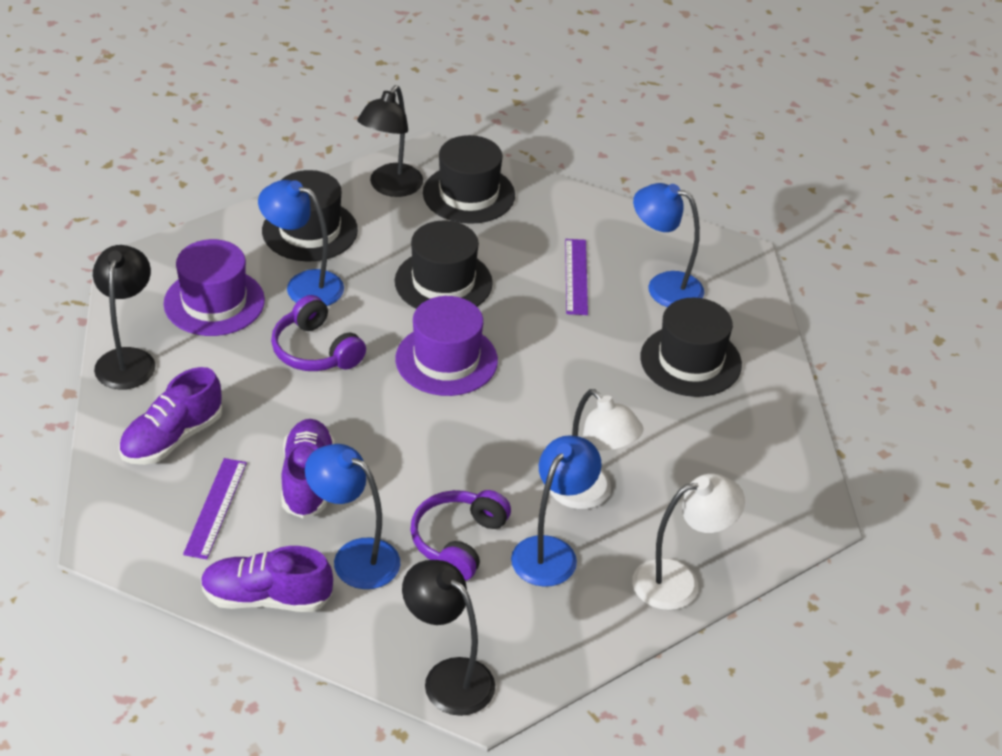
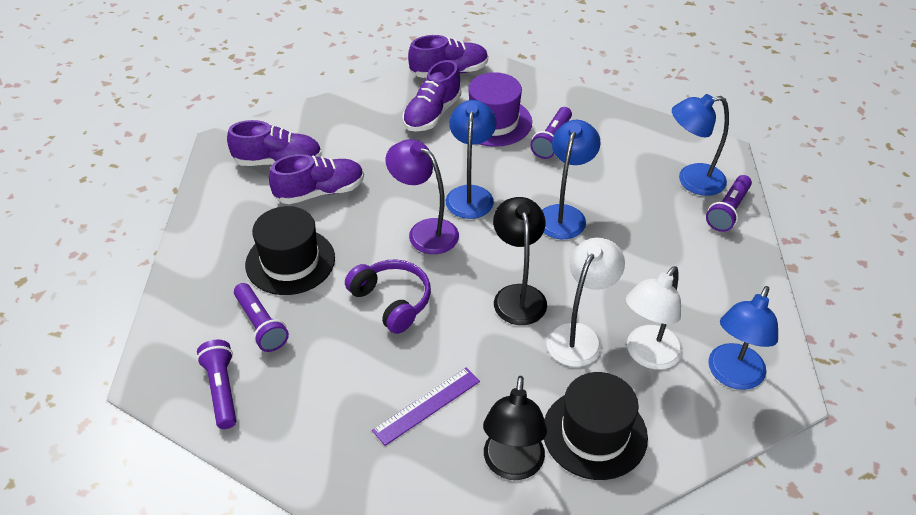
black hat: [262,170,358,261] [395,221,493,309] [423,135,515,224] [640,298,742,397] = 4 -> [245,206,335,295] [544,372,648,480] = 2
black lamp: [93,245,155,390] [357,85,423,197] [402,560,495,716] = 3 -> [483,376,547,480] [493,197,547,325] = 2
purple flashlight: none = 0 -> [197,340,236,429] [234,283,289,352] [530,107,572,159] [706,175,752,232] = 4
purple hat: [164,239,265,336] [395,296,498,396] = 2 -> [468,72,532,147] = 1
purple headphones: [271,295,366,371] [411,490,511,581] = 2 -> [345,259,431,334] = 1
purple lamp: none = 0 -> [385,139,459,254] = 1
purple ruler: [183,458,247,559] [565,239,588,315] = 2 -> [372,368,480,446] = 1
purple shoe: [119,367,223,465] [201,546,333,612] [281,419,335,518] = 3 -> [227,120,322,166] [269,154,364,204] [402,60,461,132] [408,35,488,78] = 4

